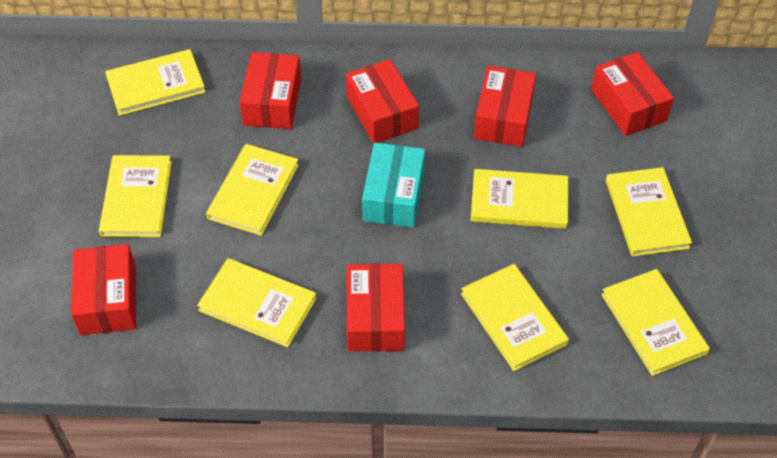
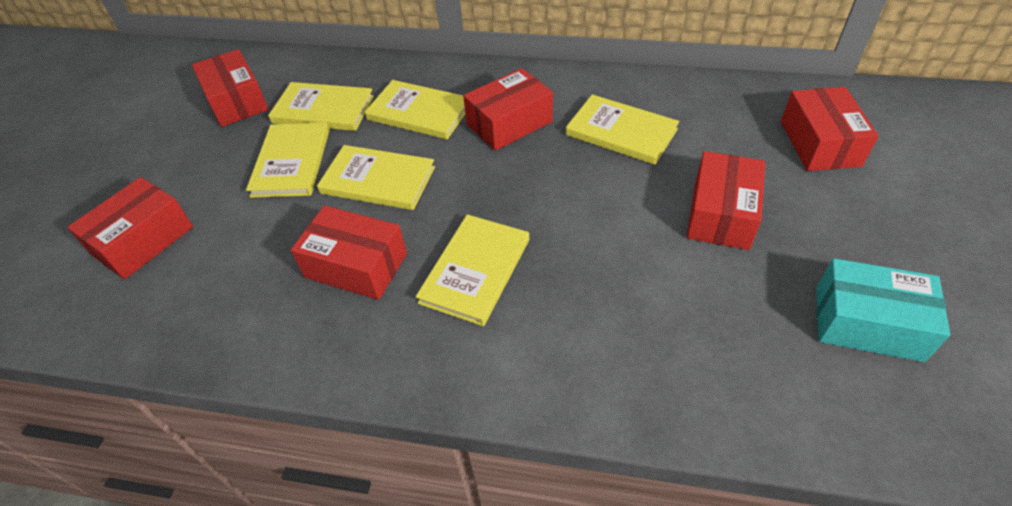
yellow book: [99,155,172,237] [105,49,205,116] [197,258,317,347] [206,144,299,236] [461,264,569,371] [471,169,568,229] [601,269,710,376] [606,167,692,257] = 8 -> [246,122,329,198] [268,82,374,131] [317,145,435,210] [365,80,465,139] [416,214,529,326] [566,94,679,165] = 6

